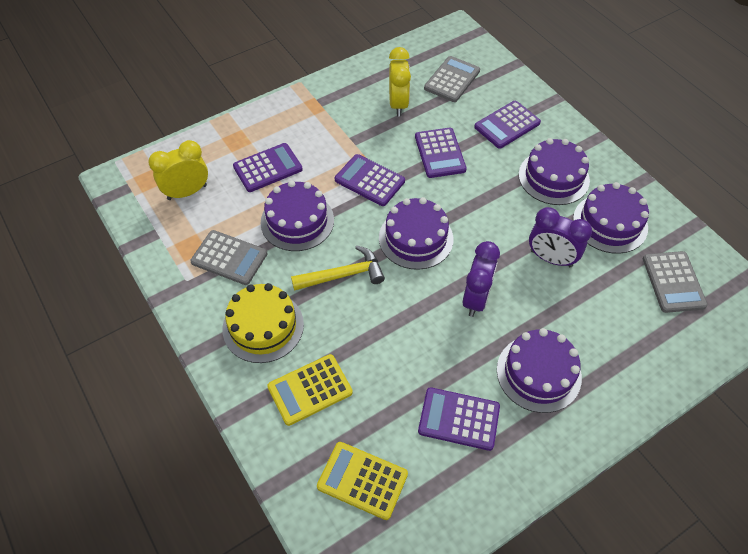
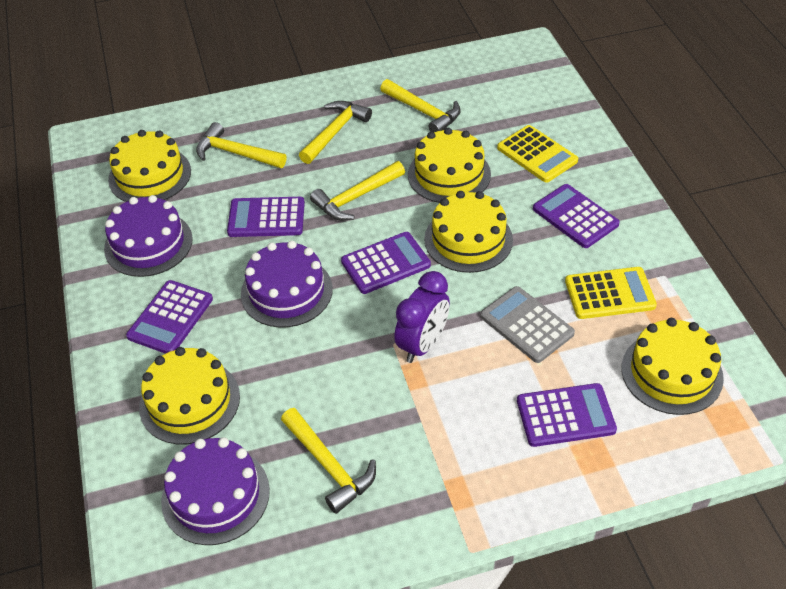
grey calculator: [190,230,267,285] [424,56,480,102] [643,251,708,313] = 3 -> [480,286,575,363] = 1
purple cake: [261,180,334,251] [379,197,453,270] [497,328,582,413] [519,138,590,205] [573,182,649,254] = 5 -> [104,195,193,277] [161,437,270,545] [241,241,333,328] = 3
purple clock: [463,241,500,317] [529,207,592,267] = 2 -> [394,271,450,363] = 1
yellow cake: [222,283,304,363] = 1 -> [108,130,191,202] [139,347,240,444] [408,128,491,203] [424,191,513,273] [621,318,724,415] = 5
yellow clock: [148,140,208,200] [389,47,411,116] = 2 -> none = 0
yellow hammer: [291,245,385,291] = 1 -> [196,122,287,168] [281,408,376,514] [299,101,372,164] [310,161,405,220] [380,79,461,132] = 5

